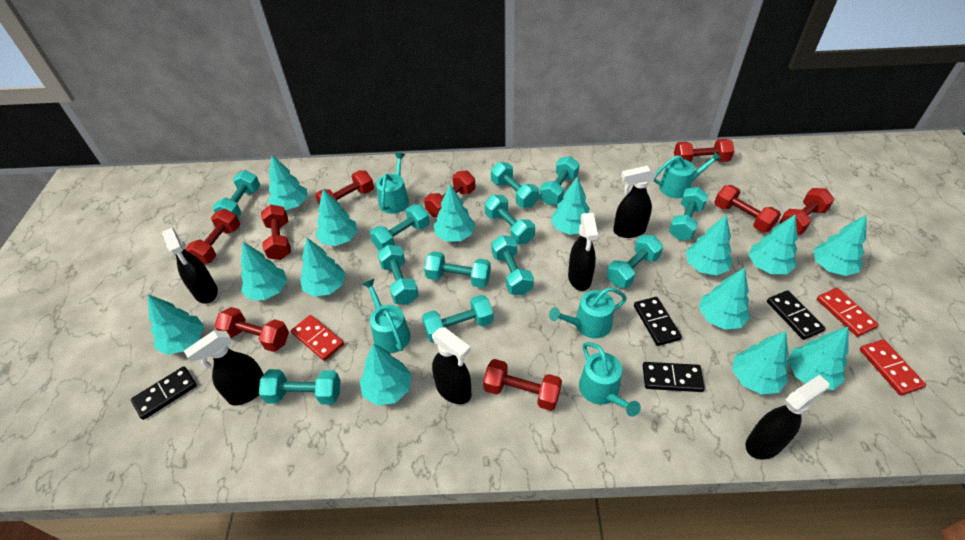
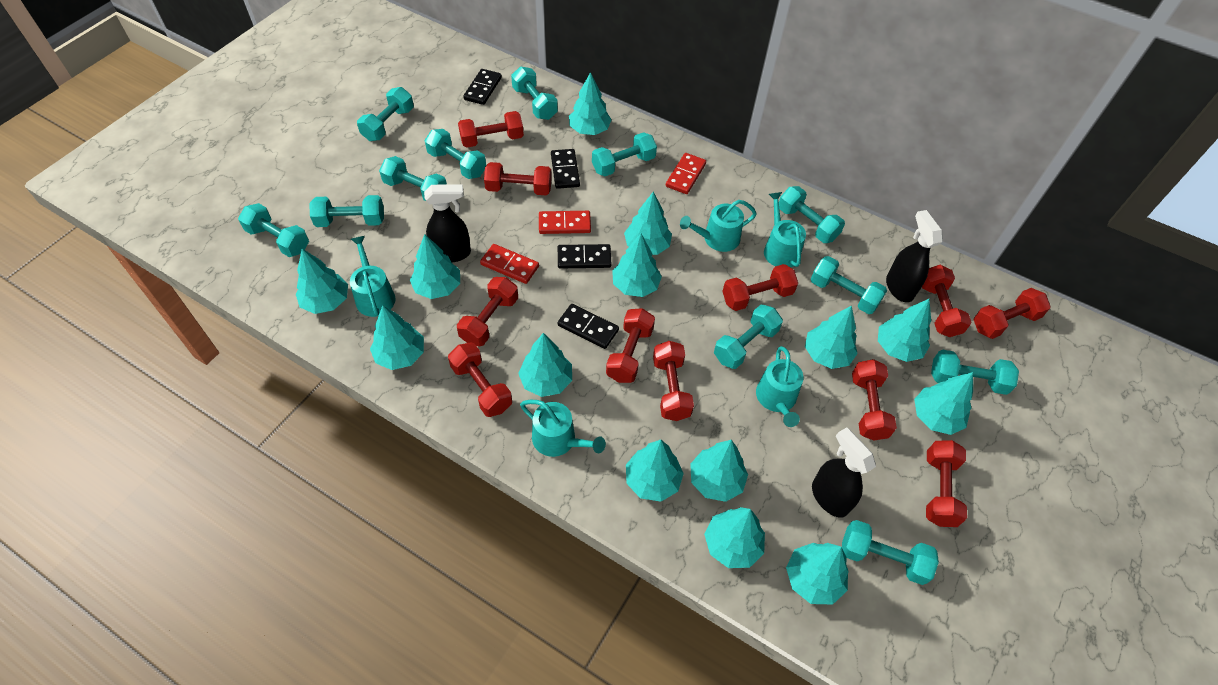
black spray bottle: [162,228,218,304] [184,331,264,406] [432,327,471,404] [568,213,598,291] [613,165,656,238] [746,375,830,460] = 6 -> [424,185,471,263] [812,427,876,518] [886,210,943,303] = 3
red dumbbell: [185,209,240,265] [214,307,289,352] [261,205,291,260] [315,170,374,205] [424,171,475,217] [483,359,562,411] [674,139,734,162] [714,185,781,232] [779,188,835,235] = 9 -> [448,343,512,417] [457,277,518,346] [458,111,524,148] [484,162,552,195] [606,308,655,383] [653,341,694,421] [722,264,798,311] [852,359,897,441] [922,265,971,337] [926,440,967,527] [973,288,1051,339] = 11

